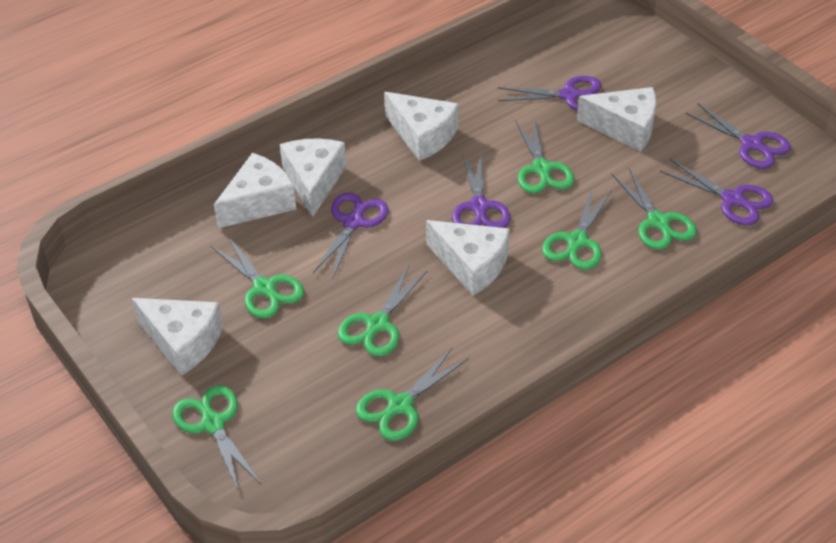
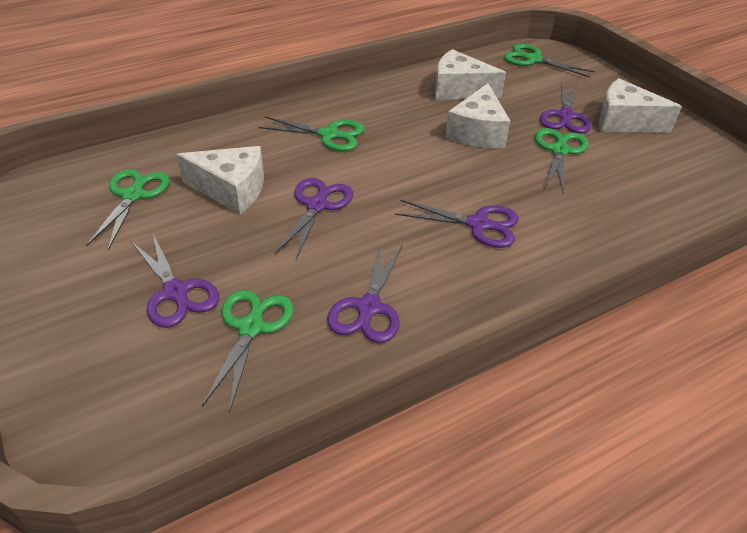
green scissors: [172,385,261,492] [210,236,304,319] [337,265,428,357] [355,347,469,441] [515,119,575,194] [542,186,612,270] [611,168,697,250] = 7 -> [86,169,170,250] [202,290,294,413] [259,117,364,151] [504,44,595,78] [535,128,589,194] = 5
white cheese: [132,298,223,376] [214,153,296,228] [280,138,346,217] [384,92,458,161] [426,220,510,295] [577,87,656,151] = 6 -> [176,146,264,214] [435,49,506,100] [445,83,510,148] [599,78,682,133] = 4

